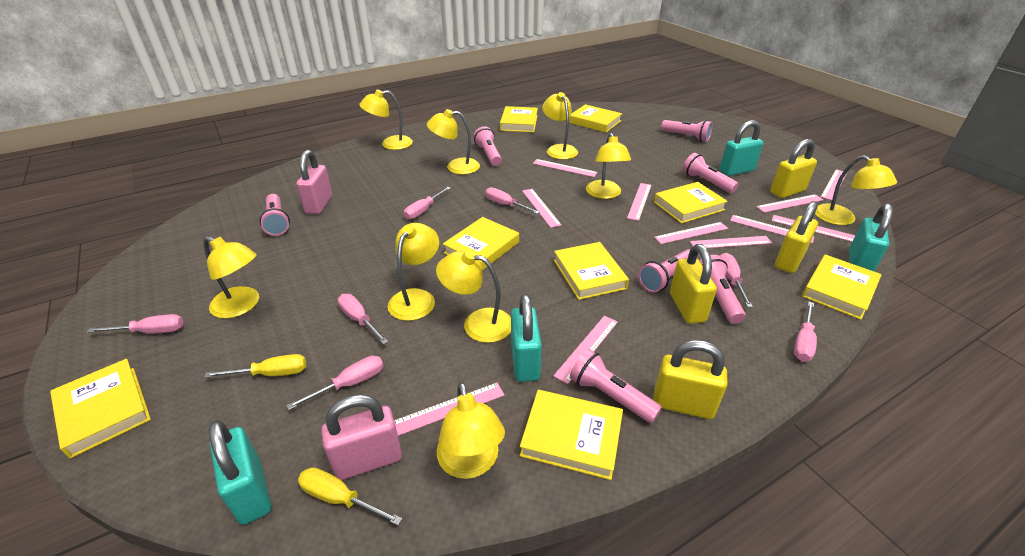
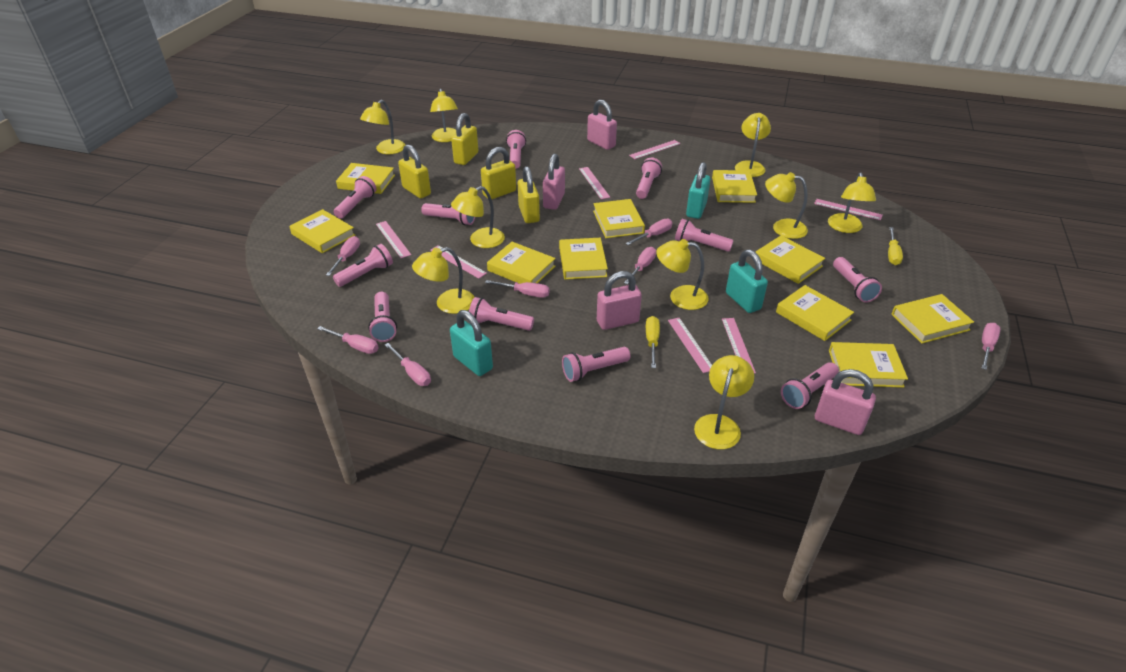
pink flashlight: [260,194,290,236] [474,126,502,166] [570,349,662,423] [638,249,690,292] [661,120,713,142] [682,153,739,193] [699,255,746,324] = 7 -> [333,244,393,287] [334,176,377,219] [368,292,397,342] [421,203,475,225] [469,297,534,331] [506,130,526,169] [562,347,631,382] [636,158,662,199] [675,219,733,252] [781,362,839,409] [833,257,882,303] = 11
pink padlock: [296,150,332,214] [321,394,402,480] = 2 -> [543,154,565,210] [587,100,617,150] [597,271,642,330] [815,369,876,435] = 4
pink ruler: [394,383,505,436] [522,189,562,228] [533,159,598,177] [553,316,618,384] [627,183,651,221] [654,222,728,244] [690,236,772,248] [730,215,814,243] [756,194,823,213] [772,215,856,242] [821,169,847,200] = 11 -> [376,221,411,258] [430,245,487,279] [579,167,610,199] [629,140,680,159] [668,318,712,373] [722,318,756,374] [814,199,883,220] = 7
turquoise padlock: [209,420,271,525] [511,294,542,382] [720,120,764,176] [849,203,893,271] = 4 -> [450,310,493,376] [686,162,710,219] [726,249,768,313] = 3
yellow book: [50,359,151,459] [443,217,519,270] [500,106,538,132] [520,390,623,480] [554,242,629,300] [569,104,622,133] [654,182,728,224] [802,254,882,320] = 8 -> [289,209,355,253] [336,163,395,194] [487,242,556,284] [559,238,608,280] [593,199,645,238] [712,170,757,203] [756,236,825,284] [776,285,854,341] [829,342,908,388] [891,294,974,344] = 10

